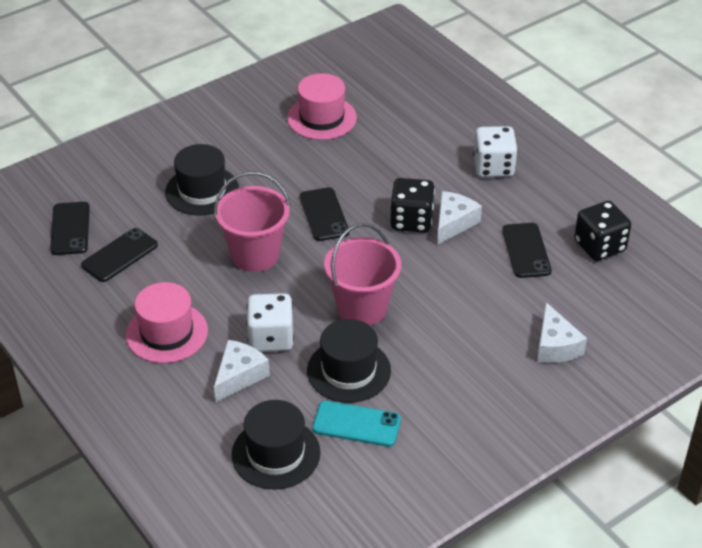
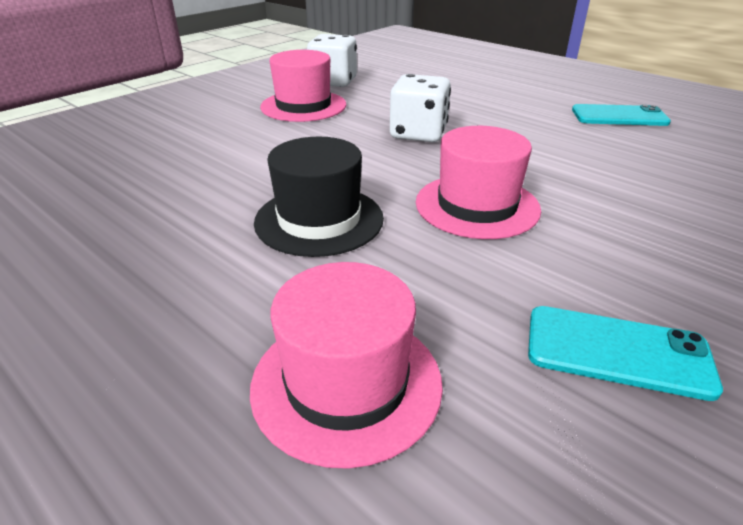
black dice: [390,178,435,233] [574,201,631,261] = 2 -> none = 0
black hat: [165,144,239,216] [231,400,321,490] [307,319,391,403] = 3 -> [254,137,384,257] = 1
black phone: [50,202,90,255] [81,228,158,282] [300,187,349,241] [502,223,552,278] = 4 -> none = 0
pink bucket: [214,172,290,272] [324,223,401,326] = 2 -> none = 0
pink hat: [126,282,208,363] [287,73,357,140] = 2 -> [250,262,443,469] [260,50,346,122] [416,126,541,239] = 3
turquoise phone: [313,401,401,447] = 1 -> [528,306,723,401] [572,104,671,126] = 2
white cheese: [214,340,270,402] [437,191,482,245] [537,302,587,363] = 3 -> none = 0

